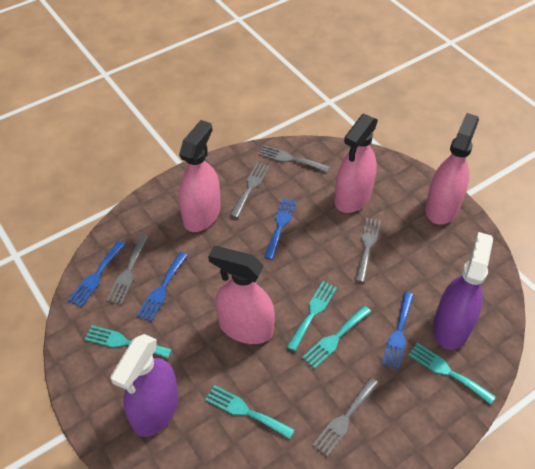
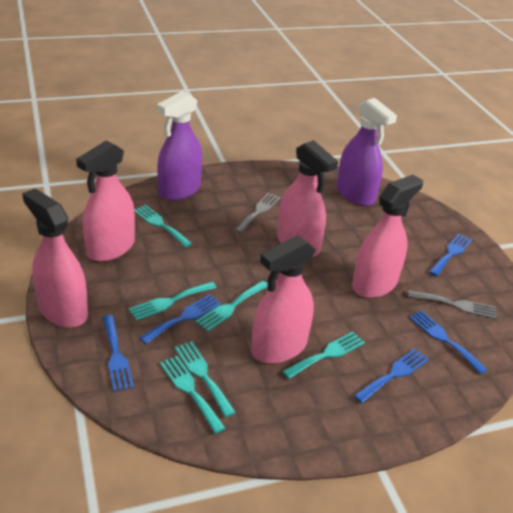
blue fork: [68,240,126,307] [137,252,188,322] [264,198,297,260] [382,292,414,369] = 4 -> [102,315,134,392] [140,294,221,344] [354,349,429,403] [409,310,488,374] [429,233,472,276] = 5
grey fork: [107,235,149,305] [230,162,270,218] [258,145,330,172] [312,378,379,457] [355,217,381,283] = 5 -> [234,193,281,234] [408,290,496,319] = 2
pink spray bottle: [179,120,221,232] [208,246,275,344] [334,114,378,213] [425,113,479,225] = 4 -> [22,189,88,328] [76,140,135,262] [251,235,316,364] [277,140,338,257] [352,175,423,298] = 5
turquoise fork: [85,325,172,358] [205,385,295,439] [287,281,337,352] [302,306,371,369] [409,343,496,404] = 5 -> [129,282,217,321] [134,205,192,248] [160,356,225,434] [175,341,236,417] [196,281,268,331] [282,331,365,379] = 6

